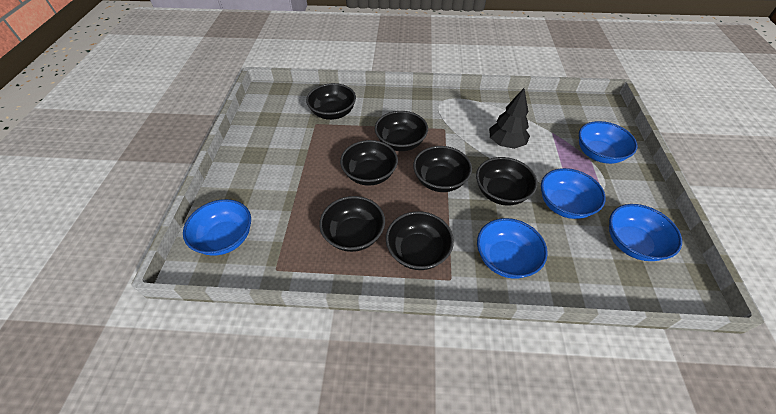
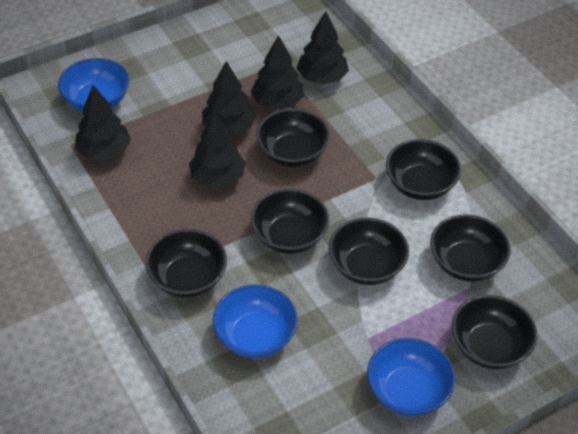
black tree: [489,88,530,149] = 1 -> [75,85,131,161] [189,111,246,187] [202,61,256,136] [251,35,304,110] [297,11,349,84] = 5
blue bowl: [183,199,251,256] [477,218,548,279] [541,168,606,219] [579,121,638,164] [609,204,682,261] = 5 -> [58,58,129,112] [213,285,298,358] [367,338,455,417] = 3

